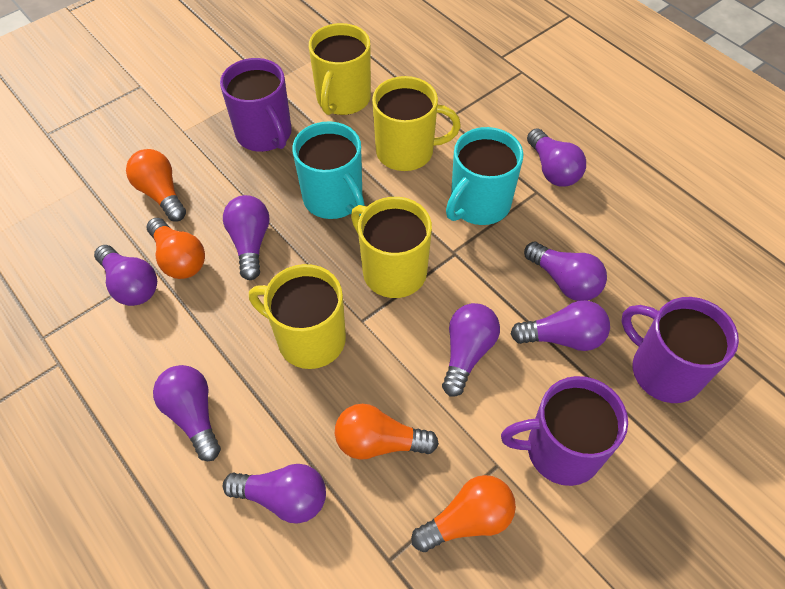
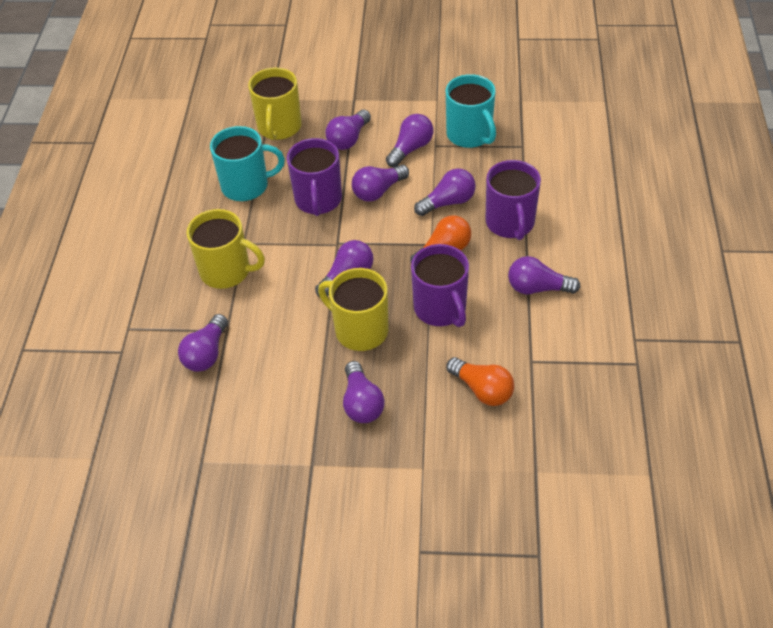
orange light bulb: [126,149,186,221] [147,218,205,279] [335,404,439,460] [411,475,516,552] = 4 -> [411,215,471,262] [447,357,514,406] = 2
yellow mug: [249,264,346,369] [309,23,371,115] [351,197,432,298] [372,76,461,171] = 4 -> [187,209,265,289] [248,67,302,140] [318,268,388,351] = 3

